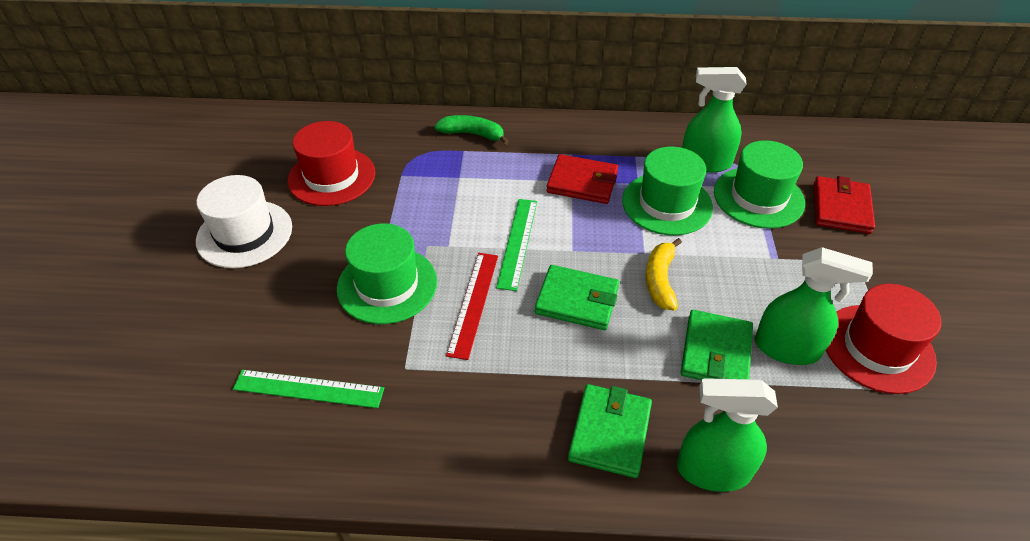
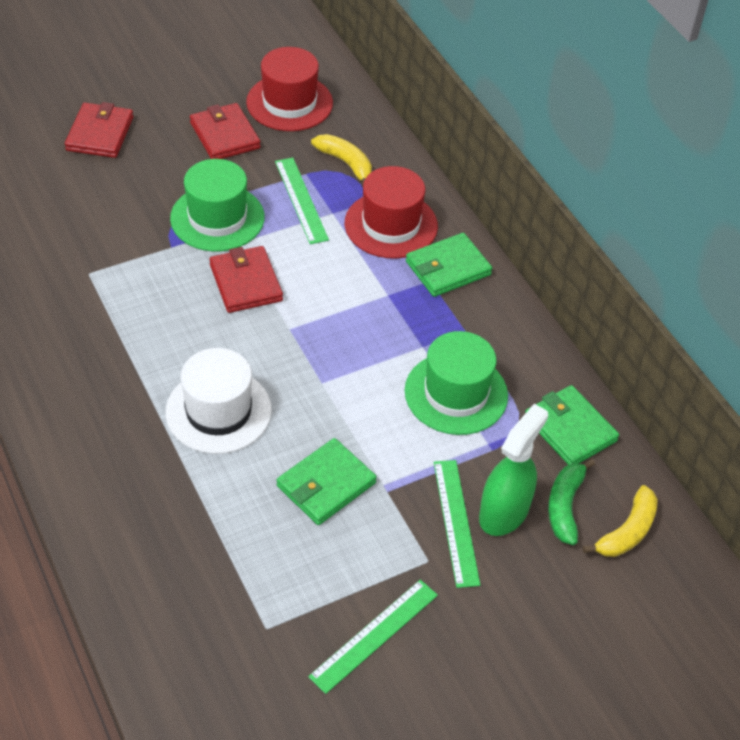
green hat: [337,223,437,324] [622,147,713,235] [714,140,805,229] = 3 -> [170,159,265,251] [405,331,508,435] = 2
green ruler: [233,370,384,408] [496,199,537,291] = 2 -> [275,158,329,244] [308,580,438,694] [434,460,480,588] = 3
green spray bottle: [677,378,778,492] [682,67,747,173] [755,247,873,365] = 3 -> [479,404,548,536] = 1
red ruler: [446,253,498,360] = 1 -> none = 0
red wallet: [546,154,618,204] [814,176,875,234] = 2 -> [65,102,134,158] [190,103,261,159] [209,246,283,313] = 3
yellow banana: [646,238,682,311] = 1 -> [311,134,372,187] [583,485,658,557] = 2

